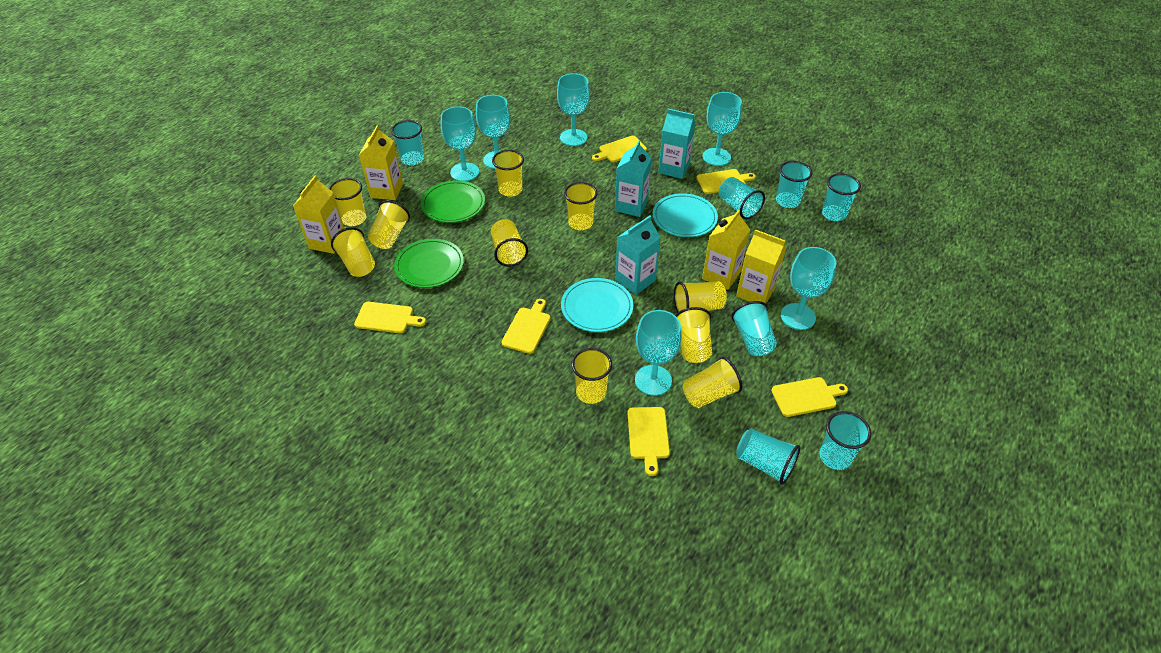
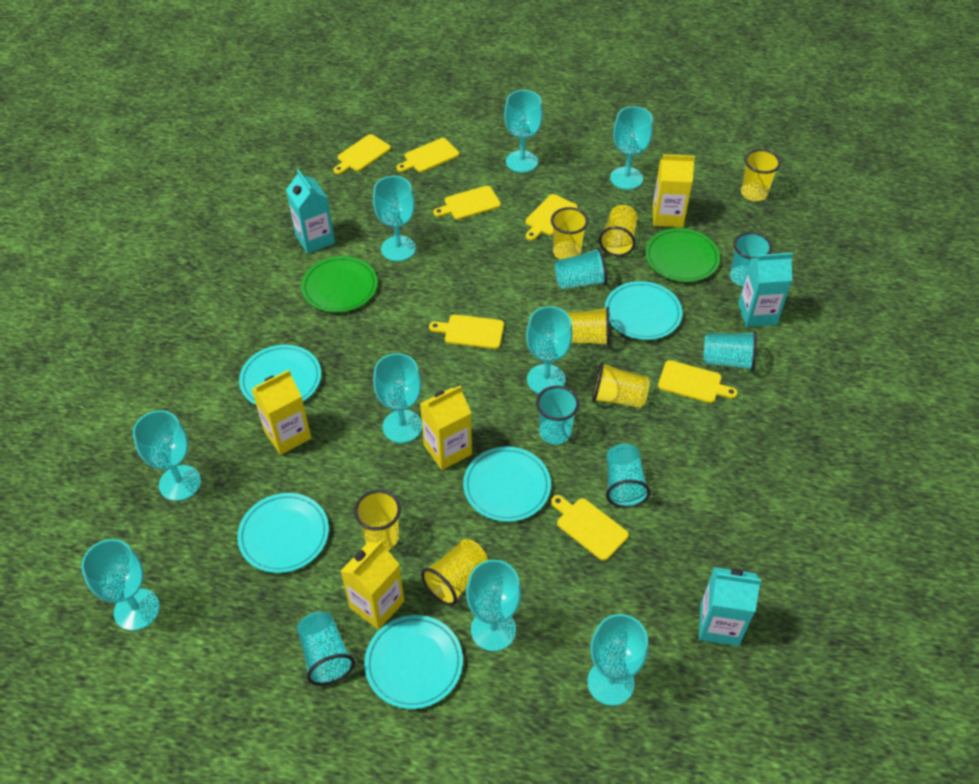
turquoise cup: [391,120,424,166] [719,177,765,219] [731,301,777,356] [736,429,800,485] [776,161,812,208] [820,411,871,470] [822,173,861,221] = 7 -> [297,612,355,685] [536,385,579,445] [555,247,607,289] [606,444,650,508] [703,331,757,371] [730,232,772,286] = 6
turquoise goblet: [441,106,479,181] [476,95,510,169] [557,73,590,146] [635,310,682,396] [703,92,742,166] [781,247,836,330] = 6 -> [81,539,160,631] [133,410,201,501] [373,176,416,261] [373,353,422,443] [466,560,521,651] [504,90,543,173] [526,306,573,394] [587,614,648,706] [610,106,653,190] = 9
turquoise plate: [561,278,633,332] [653,193,718,237] = 2 -> [237,493,329,573] [239,345,321,405] [364,615,463,709] [463,447,551,522] [605,281,682,340] = 5
yellow cup: [329,178,367,226] [331,227,375,277] [368,200,410,249] [491,219,528,266] [492,150,524,197] [564,182,598,230] [571,348,612,404] [674,281,727,313] [675,307,712,363] [683,357,742,408] = 10 -> [354,490,401,550] [421,539,487,606] [551,207,588,260] [566,307,610,346] [592,362,650,408] [599,205,637,256] [741,149,781,201] = 7
yellow cutting board: [354,302,426,333] [501,299,551,354] [592,135,647,162] [628,407,670,476] [697,169,756,194] [771,377,848,417] = 6 -> [333,134,391,174] [397,138,459,172] [429,315,504,349] [433,186,501,220] [526,194,578,240] [551,495,629,561] [658,360,738,403] = 7

